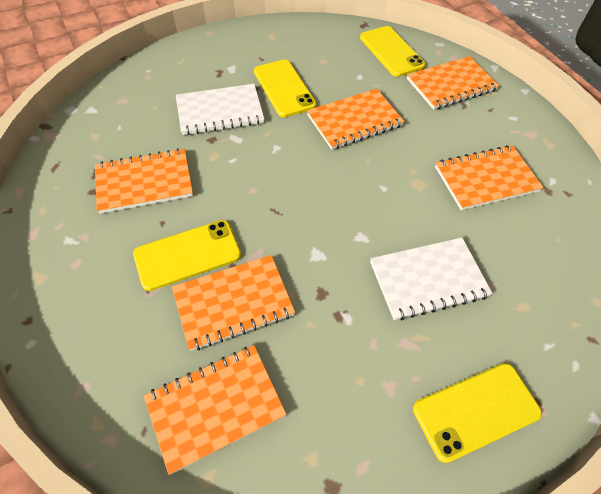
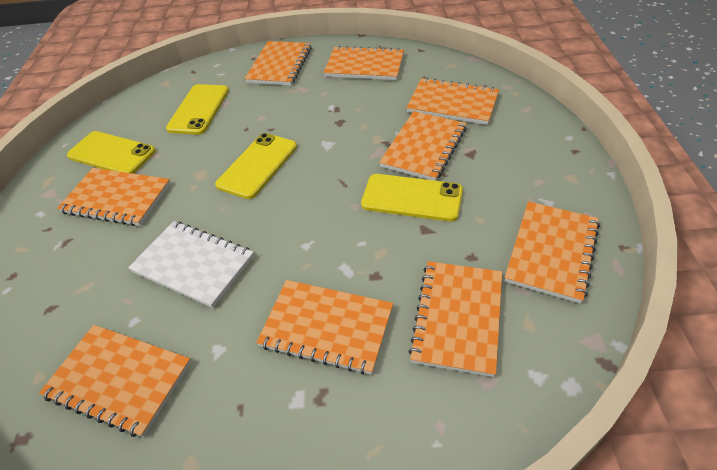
orange notebook: [95,148,193,214] [144,345,287,475] [172,255,295,351] [307,88,405,150] [407,56,500,110] [435,145,544,210] = 6 -> [39,325,191,437] [57,168,171,226] [244,41,312,86] [256,280,393,375] [323,46,404,80] [379,111,466,181] [406,78,499,125] [408,261,502,377] [504,201,600,304] = 9
white notebook: [176,84,264,135] [370,238,493,320] = 2 -> [128,221,254,308] = 1

